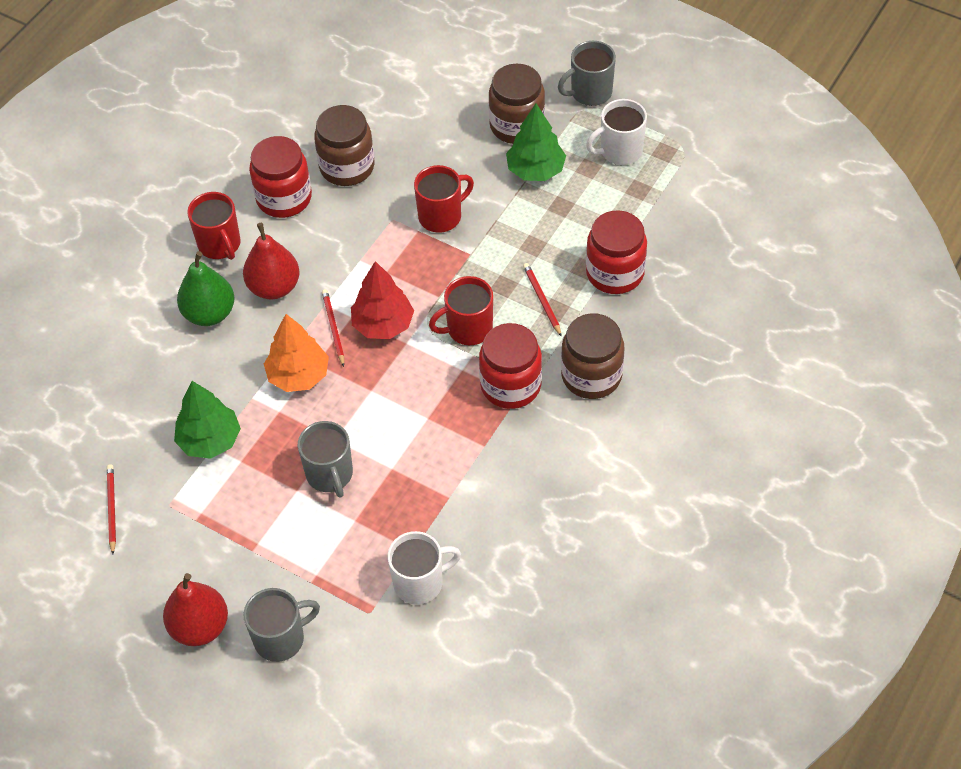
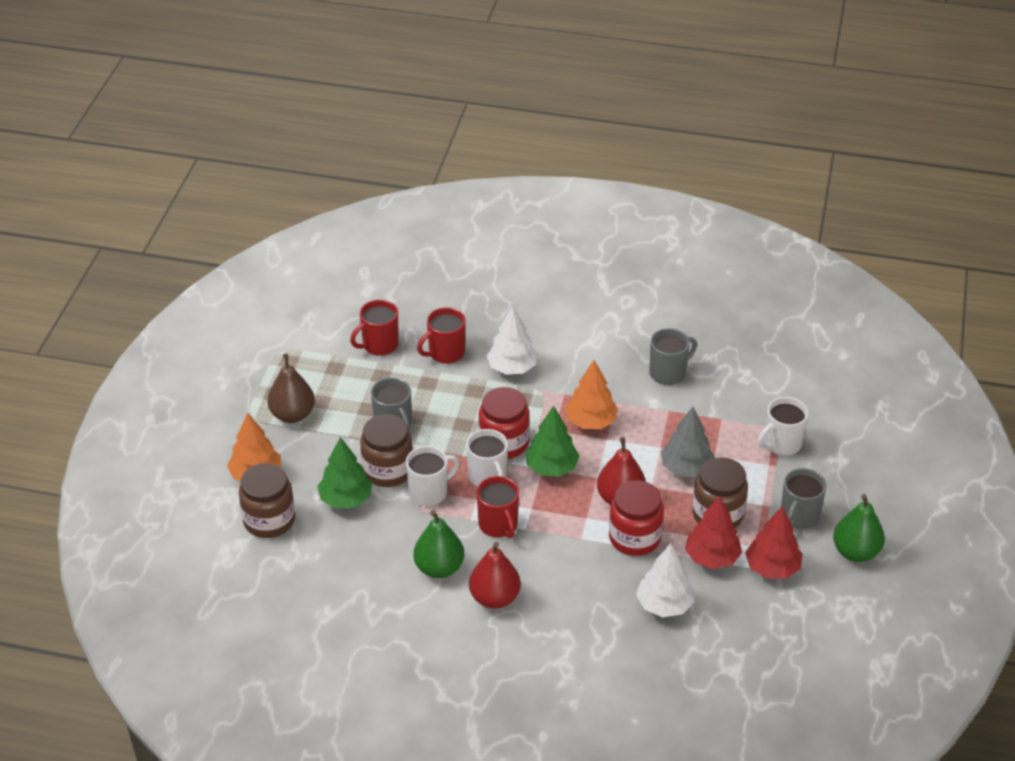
brown pear: none = 0 -> [267,354,315,423] = 1
green pear: [177,251,235,326] = 1 -> [413,510,464,578] [833,494,885,562] = 2
grey tree: none = 0 -> [661,407,715,477] = 1
orange tree: [264,314,329,392] = 1 -> [227,412,281,481] [565,360,618,429] = 2
red jar: [249,136,312,218] [479,323,542,409] [586,210,647,294] = 3 -> [479,387,530,459] [609,480,664,556] = 2
red pencil: [107,464,116,554] [322,289,344,367] [523,263,562,337] = 3 -> none = 0
red tree: [351,261,414,339] = 1 -> [685,496,742,569] [745,506,802,579] = 2
white mug: [388,531,461,605] [586,99,647,165] = 2 -> [406,446,460,506] [466,429,508,487] [758,397,809,456] = 3
white tree: none = 0 -> [486,306,537,375] [636,543,694,617] = 2

